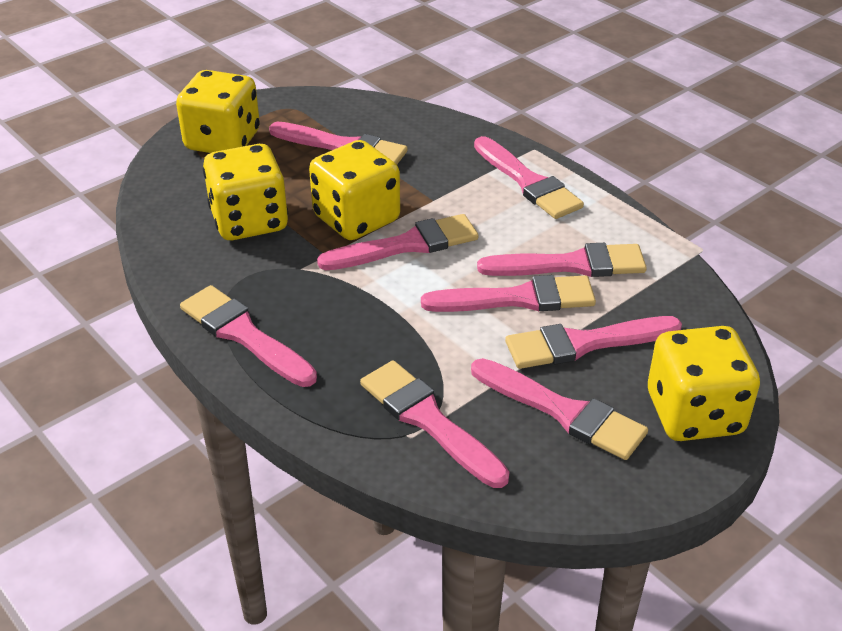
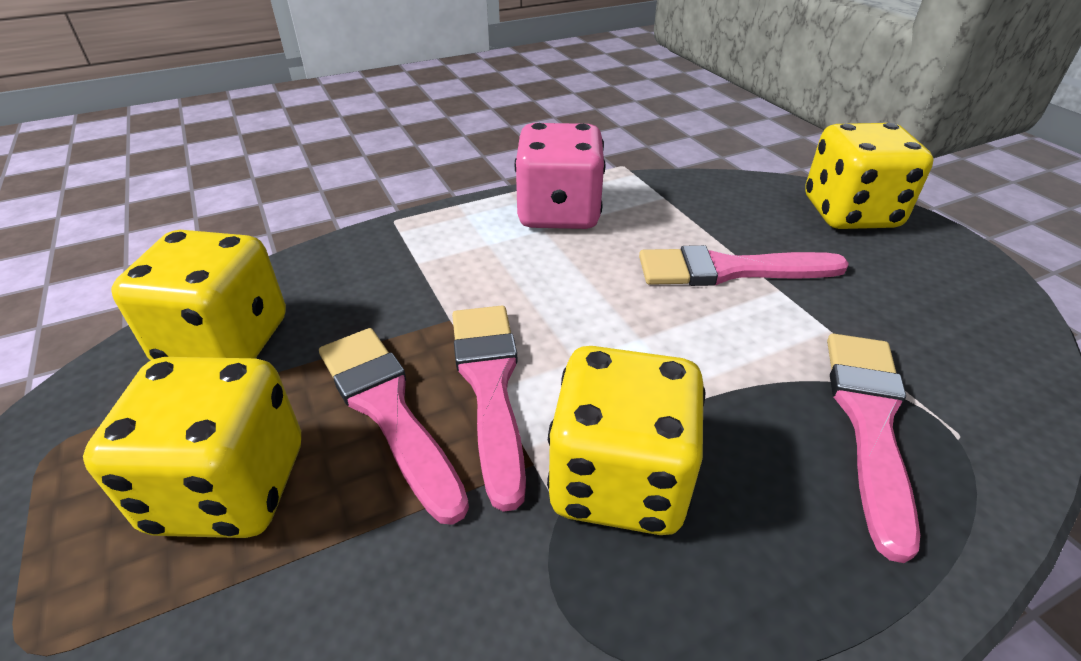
pink brush: [180,285,317,387] [269,122,408,165] [317,214,479,270] [360,360,509,488] [421,275,596,312] [471,358,648,460] [474,136,584,219] [477,243,647,277] [505,316,682,369] = 9 -> [319,328,469,525] [452,306,526,512] [639,245,849,286] [827,333,920,563] = 4
pink dice: none = 0 -> [515,123,605,229] = 1

